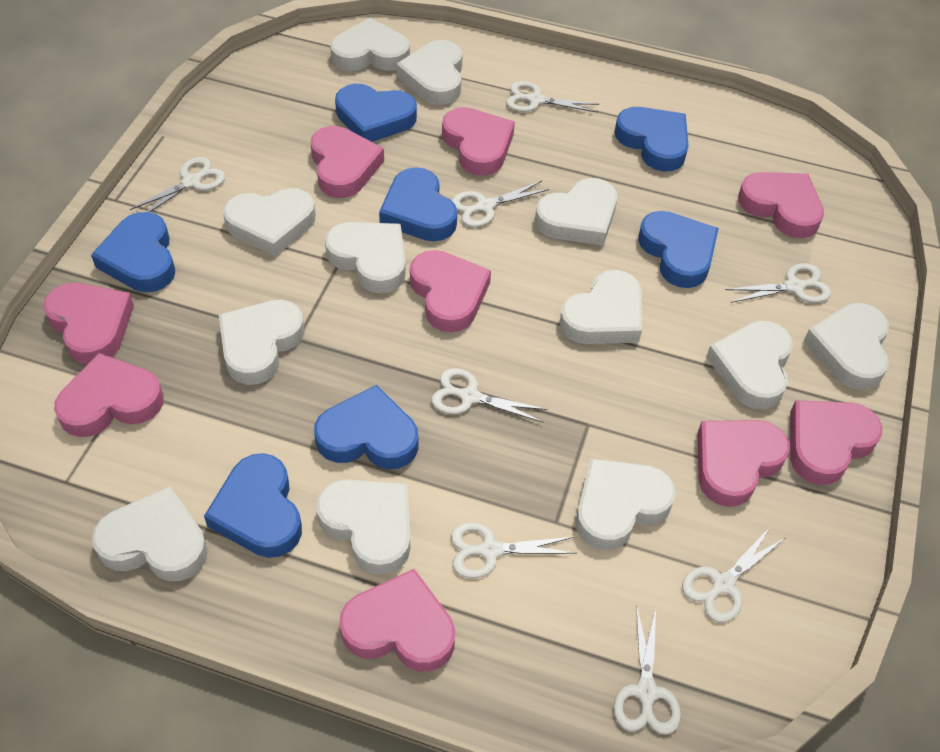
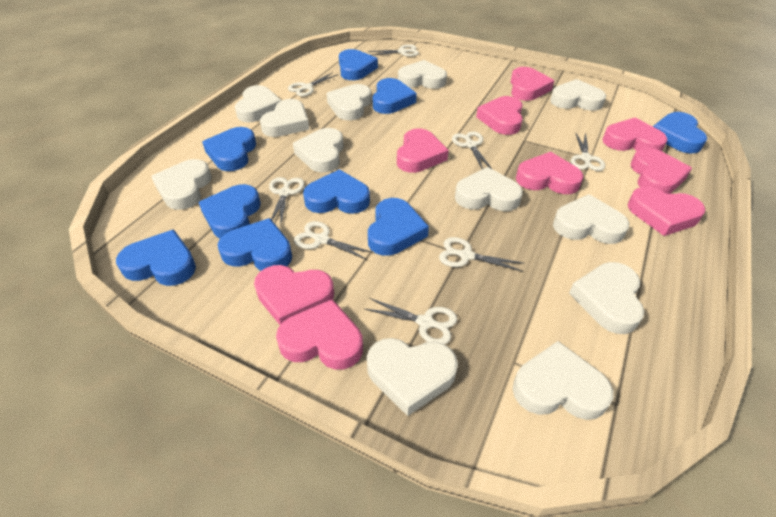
blue heart: [91,212,175,292] [204,453,302,558] [314,385,419,469] [335,84,417,142] [379,167,457,241] [615,107,689,171] [638,211,719,288] = 7 -> [116,230,196,286] [198,184,261,238] [202,127,256,171] [218,218,292,271] [303,169,370,214] [339,49,378,80] [368,198,429,256] [373,78,417,114] [653,112,707,153] = 9

